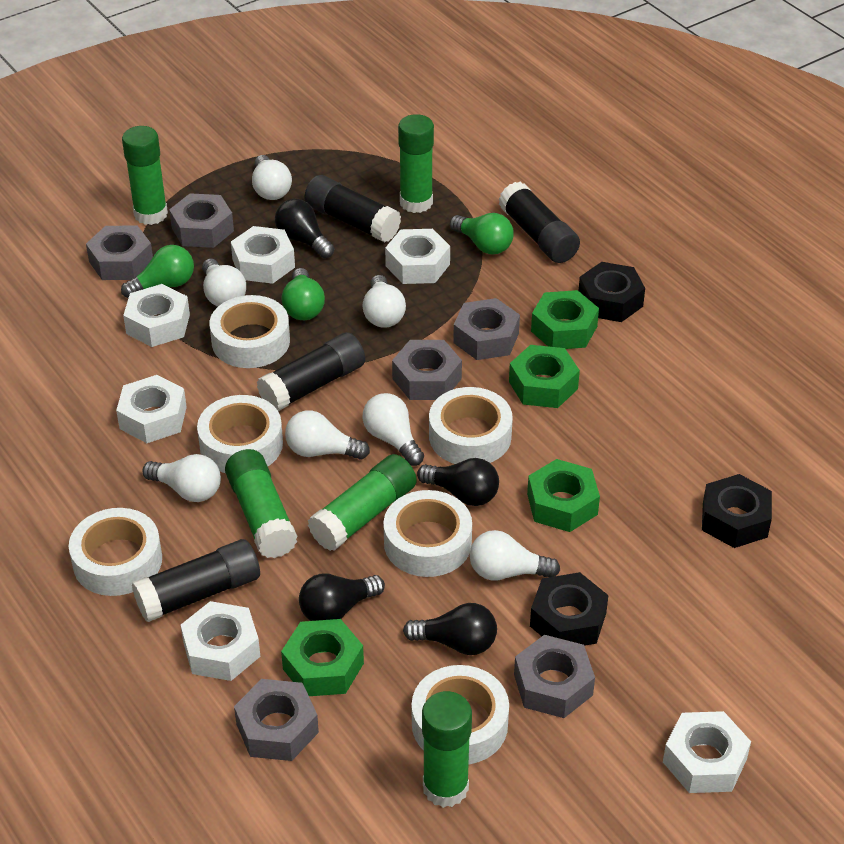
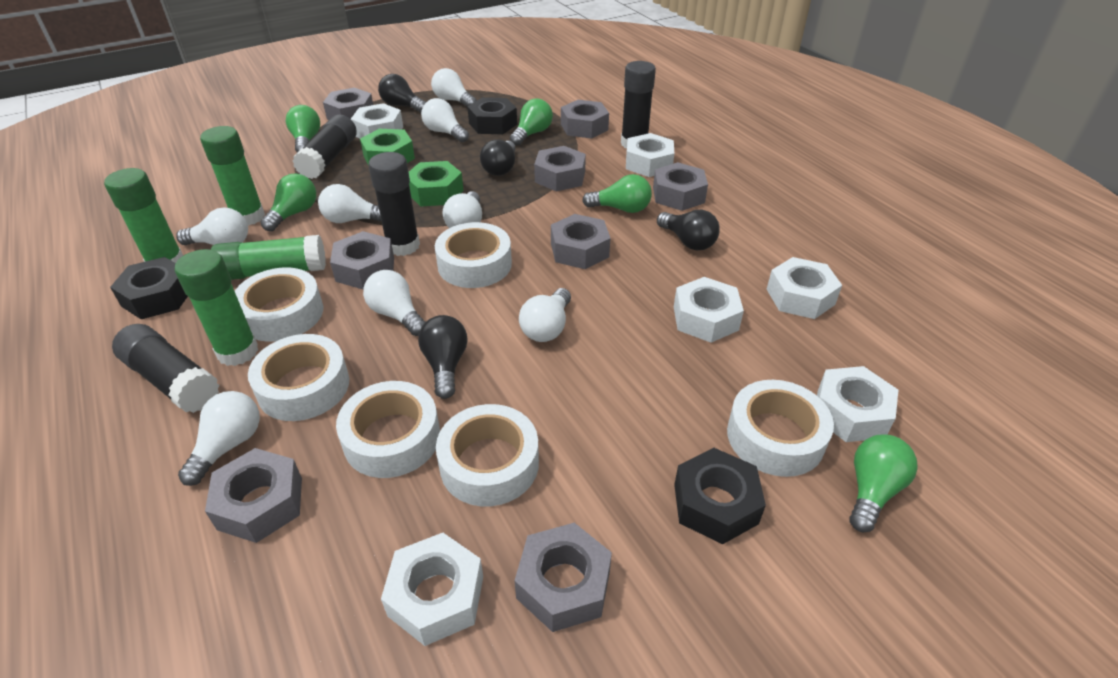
green glue stick: [122,126,168,225] [225,449,298,558] [308,454,417,551] [398,114,434,213] [422,691,472,808] = 5 -> [104,168,183,263] [175,249,258,366] [200,126,265,226] [211,235,326,280] = 4
green light bulb: [121,245,194,298] [281,268,325,320] [450,213,514,254] = 3 -> [261,173,316,231] [286,105,320,152] [510,99,553,146] [582,174,652,213] [850,434,918,532] = 5
green nut: [281,619,364,696] [509,345,580,408] [527,459,600,532] [531,290,599,349] = 4 -> [360,129,415,166] [409,161,464,206] = 2
grey nut: [86,225,153,280] [169,193,234,248] [234,679,319,761] [392,340,462,400] [453,298,520,360] [514,635,595,718] = 6 -> [205,448,302,543] [323,88,373,120] [330,231,394,289] [515,523,612,632] [534,146,586,191] [551,214,610,269] [561,100,609,139] [653,162,708,211] = 8
white light bulb: [142,454,221,502] [202,259,246,306] [252,155,292,200] [285,410,370,460] [362,275,406,328] [363,393,424,466] [470,530,560,581] = 7 -> [176,208,248,245] [178,391,260,486] [318,184,381,223] [363,270,425,336] [421,98,469,142] [431,68,477,106] [443,191,482,228] [519,288,571,342] = 8

